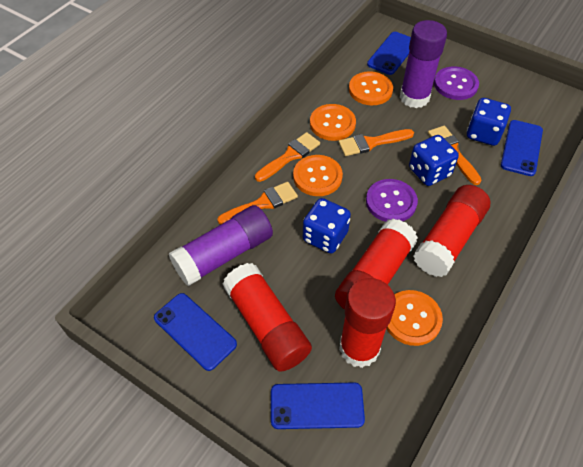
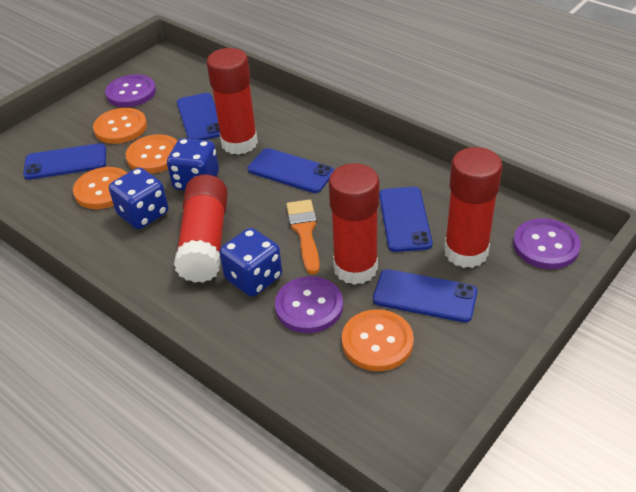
blue phone: [154,293,237,371] [271,382,365,429] [367,32,411,75] [501,120,543,176] = 4 -> [23,143,106,180] [177,93,220,140] [248,148,334,193] [373,269,477,323] [379,187,433,252] = 5
orange brush: [217,182,298,224] [255,132,320,182] [339,129,414,156] [428,126,481,185] = 4 -> [286,199,320,274] = 1
purple button: [366,179,418,222] [434,66,479,100] = 2 -> [105,74,156,107] [275,276,343,333] [513,218,581,269] = 3
purple glue stick: [169,205,273,286] [400,20,447,108] = 2 -> none = 0

